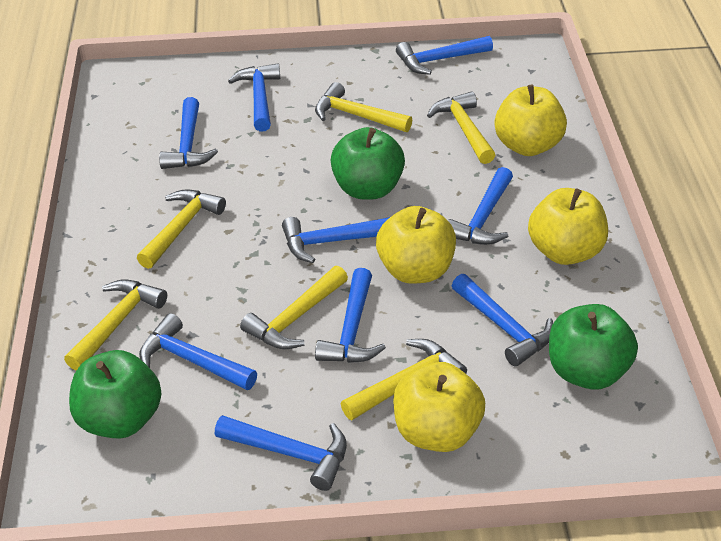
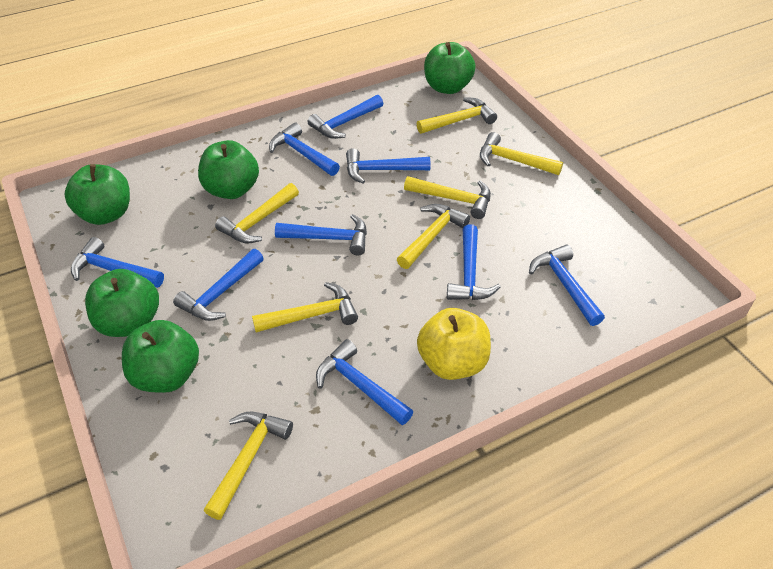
green apple: [69,350,162,439] [331,127,405,200] [549,304,638,389] = 3 -> [64,164,130,225] [85,269,159,337] [122,320,199,393] [198,140,259,199] [424,42,476,94] = 5
yellow apple: [376,206,456,284] [393,362,485,452] [495,84,567,156] [528,188,608,265] = 4 -> [417,308,491,380] = 1
yellow hammer: [64,279,167,371] [137,189,226,269] [240,266,348,349] [315,82,412,132] [341,339,467,420] [427,92,495,164] = 6 -> [204,412,293,520] [215,183,299,244] [252,282,358,332] [397,204,470,269] [404,176,491,219] [417,97,497,134] [480,132,563,175] = 7

